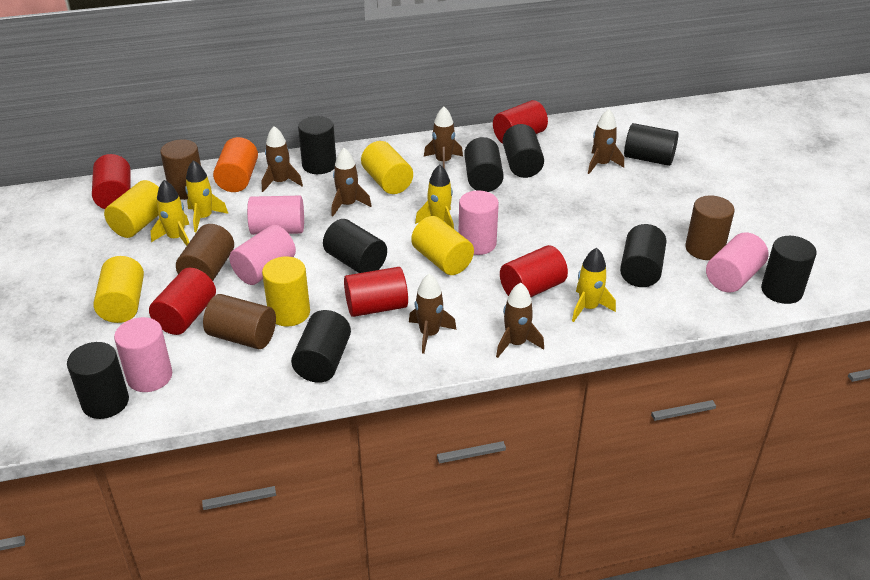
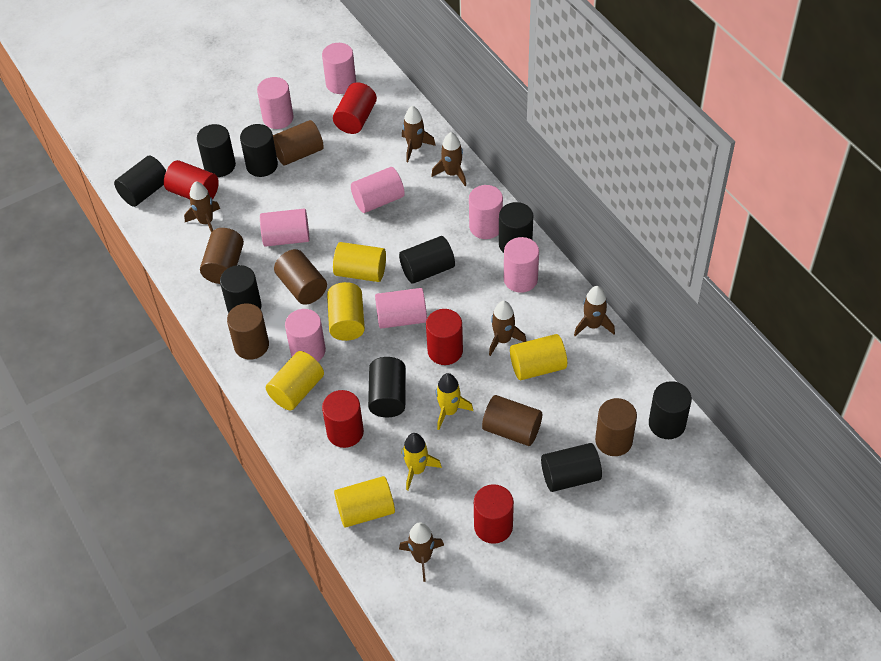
brown cylinder: [160,139,201,200] [176,224,234,281] [203,294,276,349] [685,195,735,260] = 4 -> [200,228,244,284] [227,303,269,360] [273,120,324,165] [274,249,327,305] [482,395,542,446] [595,398,637,456] = 6
orange cylinder: [213,137,258,192] = 1 -> none = 0
pink cylinder: [114,317,172,392] [229,225,296,285] [247,196,304,235] [459,190,499,255] [706,233,768,293] = 5 -> [257,77,294,129] [260,209,310,247] [285,309,326,361] [322,43,356,94] [351,167,405,213] [375,288,427,329] [469,185,503,239] [504,237,539,293] = 8
yellow rocket: [151,180,189,246] [185,160,228,232] [415,164,454,229] [572,248,616,322] = 4 -> [401,433,442,490] [436,373,473,430] = 2

